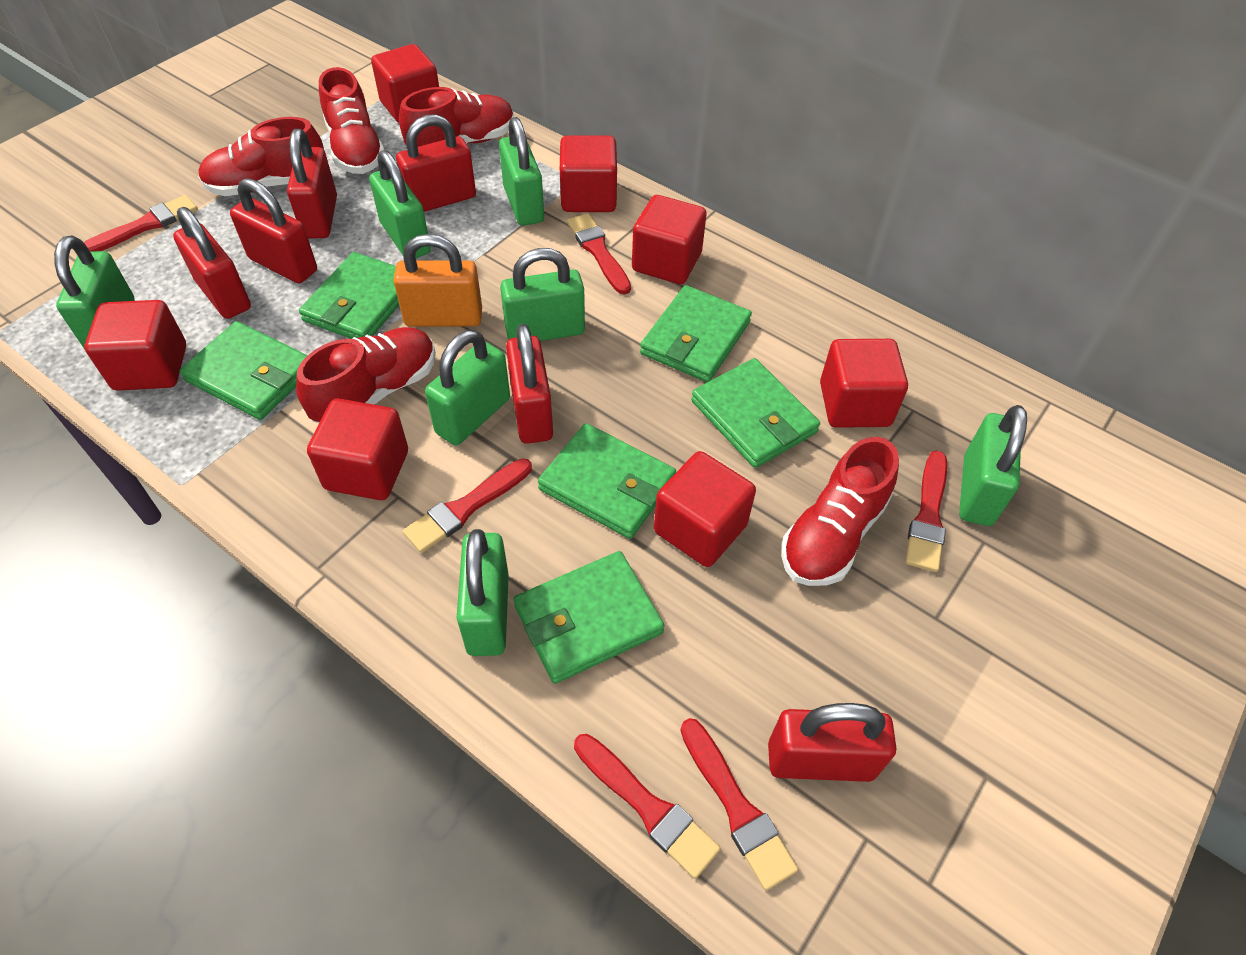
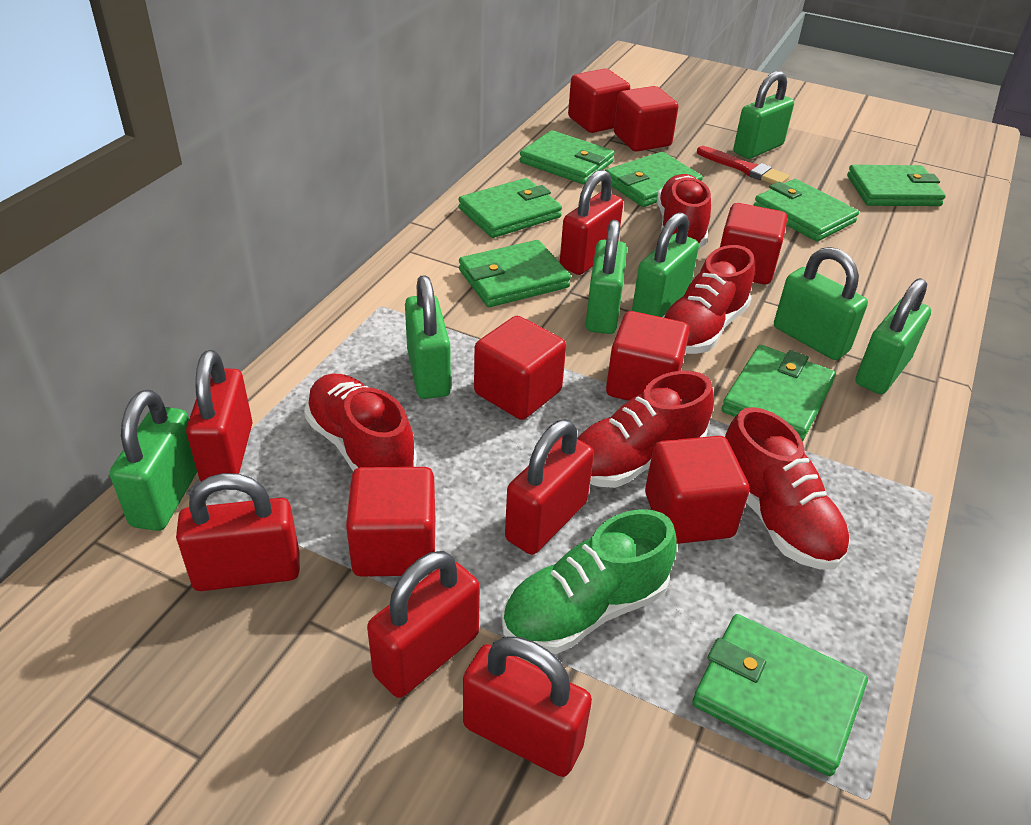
green shoe: none = 0 -> [502,509,677,654] = 1
green wallet: [180,321,307,420] [299,252,399,339] [514,551,664,684] [538,423,676,539] [640,285,752,382] [691,358,820,468] = 6 -> [458,178,562,238] [459,240,571,307] [520,130,614,184] [605,152,703,207] [692,614,868,776] [722,345,836,441] [754,179,859,241] [847,165,946,206] = 8
orange padlock: [393,234,482,327] = 1 -> none = 0
red brush: [84,195,198,251] [403,459,532,553] [567,213,631,295] [574,734,721,879] [680,718,798,891] [905,451,947,572] = 6 -> [697,146,789,184] = 1

